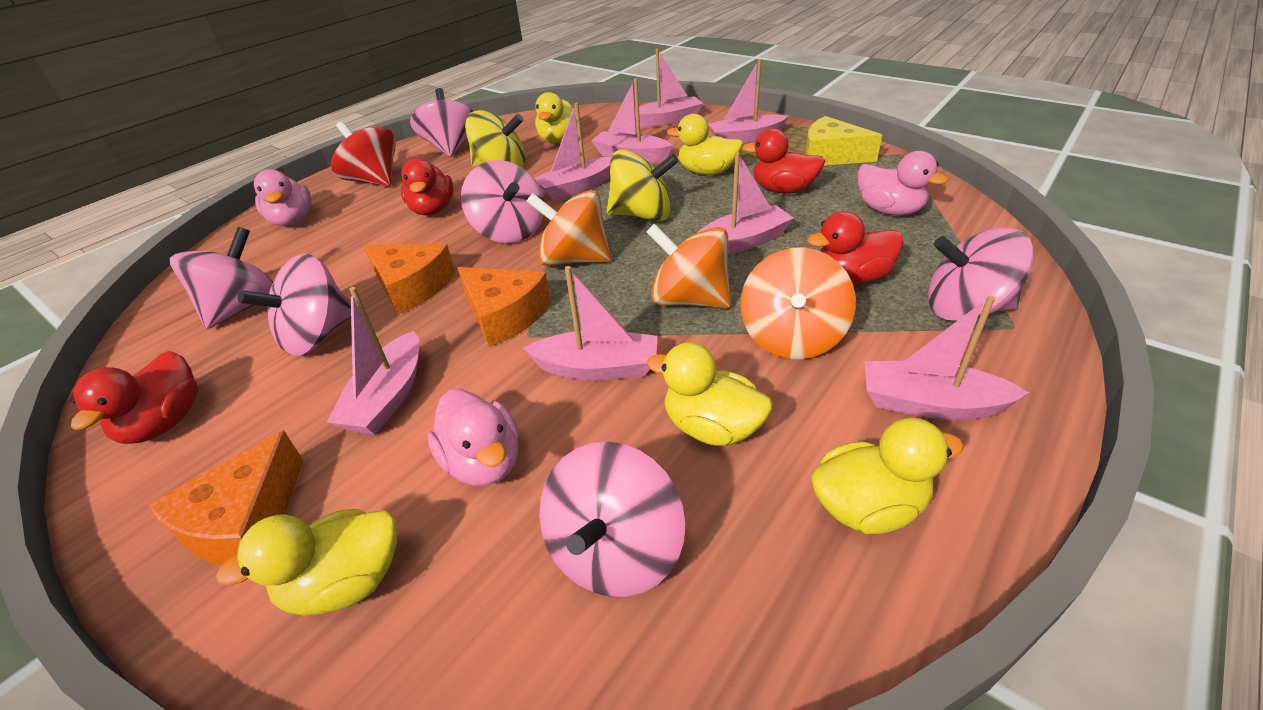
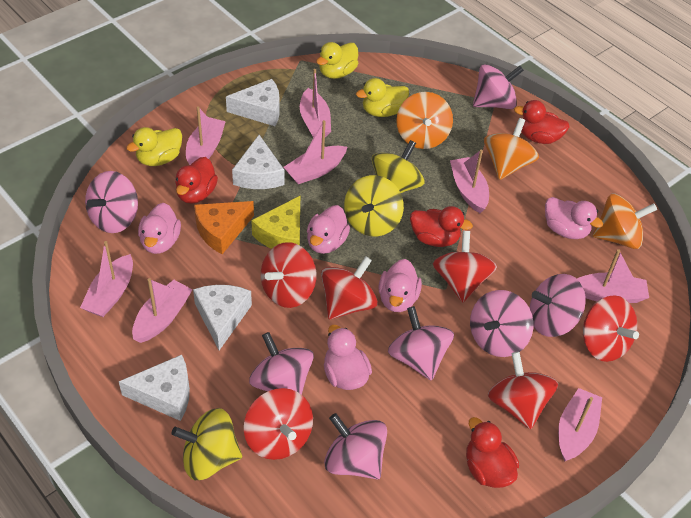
orange cheese: [148,430,303,566] [364,243,455,314] [457,267,551,347] = 3 -> [194,201,254,254] = 1
pink duck: [254,169,312,226] [427,389,519,486] [858,151,948,215] = 3 -> [138,203,181,254] [307,205,350,254] [324,325,372,390] [378,259,422,312] [545,197,603,239] = 5
pink spinning top: [170,227,273,329] [238,254,351,356] [410,88,473,157] [461,160,544,243] [539,442,685,597] [928,227,1034,322] = 6 -> [85,171,138,233] [249,332,314,395] [324,413,387,480] [388,306,454,381] [470,290,533,357] [473,64,524,109] [529,274,586,337] = 7
red spinning top: [331,121,396,186] = 1 -> [244,388,313,460] [261,242,317,308] [321,256,378,319] [433,231,497,302] [488,352,558,429] [583,295,639,362] = 6
white cheese: none = 0 -> [119,355,190,421] [193,285,252,350] [226,79,280,126] [232,135,284,189] = 4
yellow duck: [216,509,397,616] [535,92,577,143] [647,342,773,446] [667,114,743,175] [811,418,964,534] = 5 -> [126,127,182,166] [316,42,358,79] [356,78,409,117] = 3
yellow spinning top: [465,110,525,168] [607,150,679,222] = 2 -> [172,408,242,480] [344,175,404,236] [372,140,425,193] = 3

